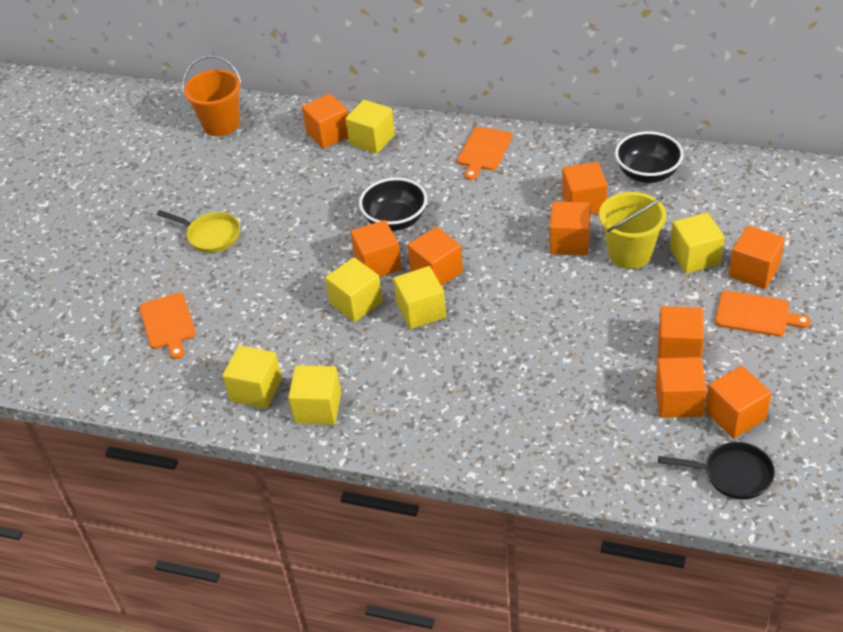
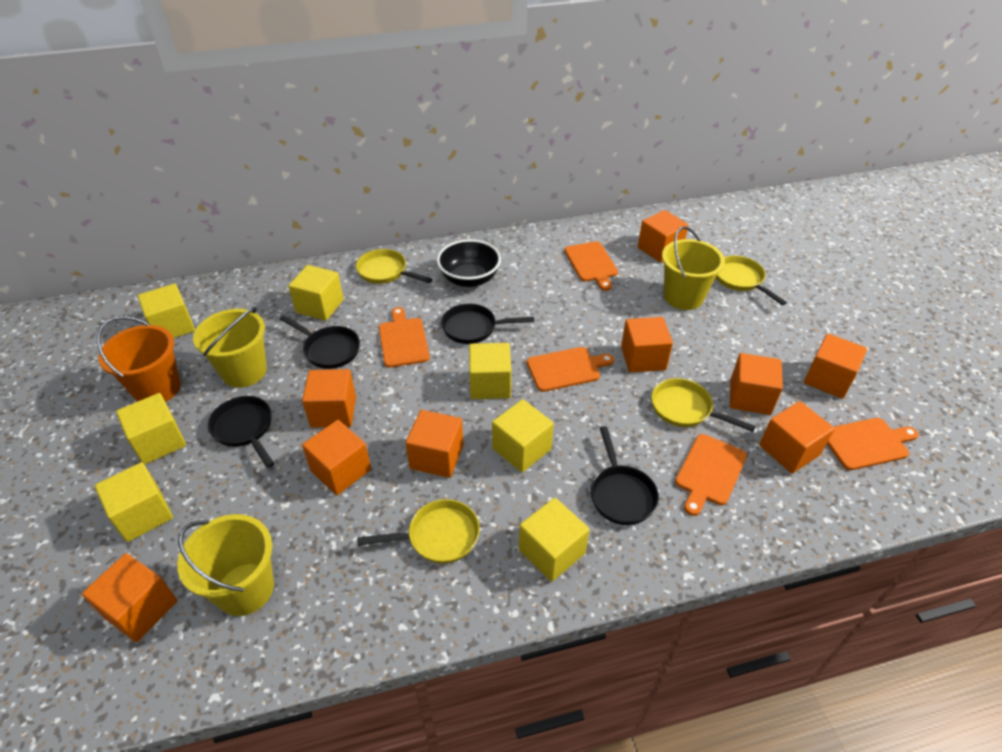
black bowl: [359,178,427,231] [615,131,684,183] = 2 -> [437,239,501,287] = 1
black pan: [658,442,775,499] = 1 -> [208,396,274,468] [280,315,360,369] [441,303,534,344] [590,426,659,525] = 4
orange cutting board: [139,293,196,359] [457,127,513,180] [715,291,811,336] = 3 -> [379,307,430,368] [527,347,614,392] [564,241,618,291] [675,434,747,516] [827,418,919,470] = 5
yellow bucket: [599,192,666,269] = 1 -> [177,514,274,616] [193,307,267,388] [662,226,725,310] = 3
yellow cube: [222,345,282,408] [288,365,341,425] [325,258,383,322] [345,100,395,154] [393,266,446,329] [670,213,725,274] = 6 -> [95,462,173,542] [116,393,186,465] [138,284,195,338] [288,265,344,321] [469,343,511,399] [492,399,554,472] [519,498,590,582] = 7
yellow pan: [157,210,240,253] = 1 -> [356,249,432,284] [357,499,480,564] [651,378,756,432] [716,256,787,305] = 4

